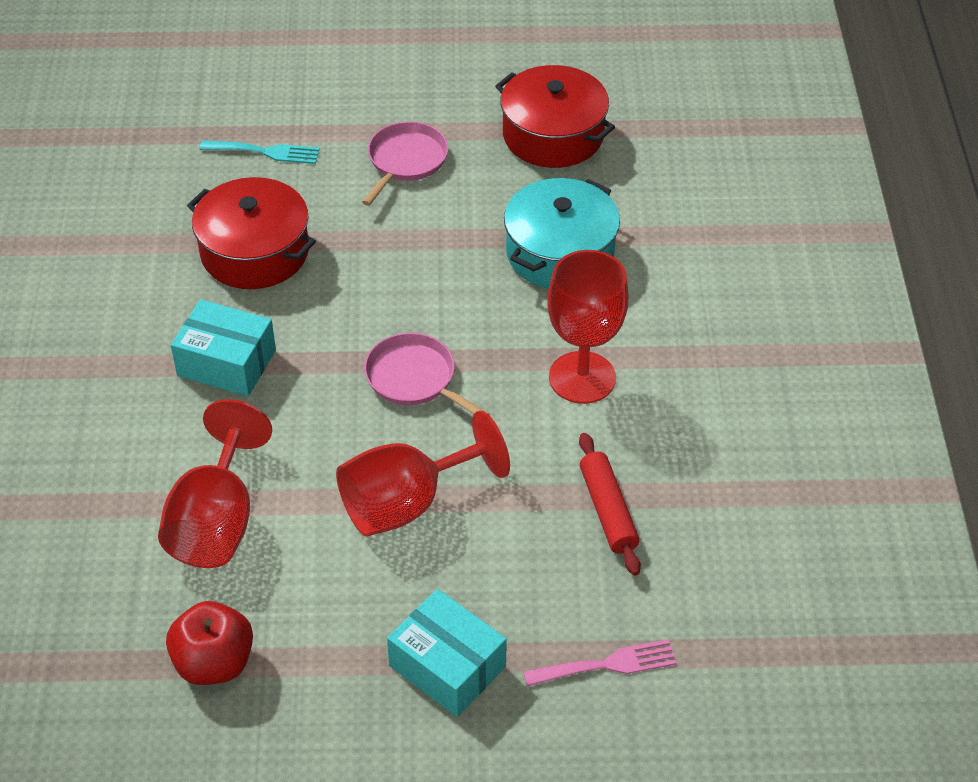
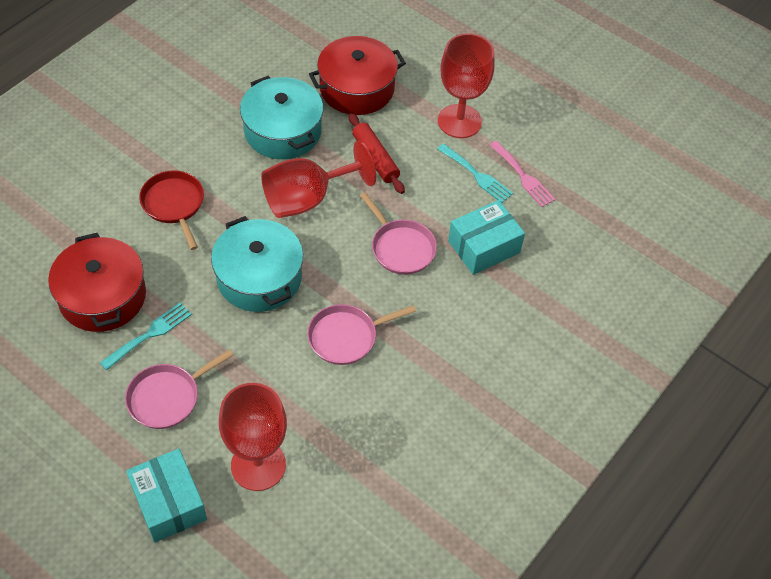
pink pan: [362,122,448,206] [364,333,490,415] = 2 -> [125,349,233,429] [307,304,416,365] [360,192,437,275] = 3
red apple: [166,601,253,685] = 1 -> none = 0
red pan: none = 0 -> [139,170,204,250] = 1
turquoise fork: [200,141,320,164] = 1 -> [100,303,192,370] [437,144,513,203] = 2
turquoise pot: [504,178,620,289] = 1 -> [211,216,303,312] [240,76,323,159] = 2

